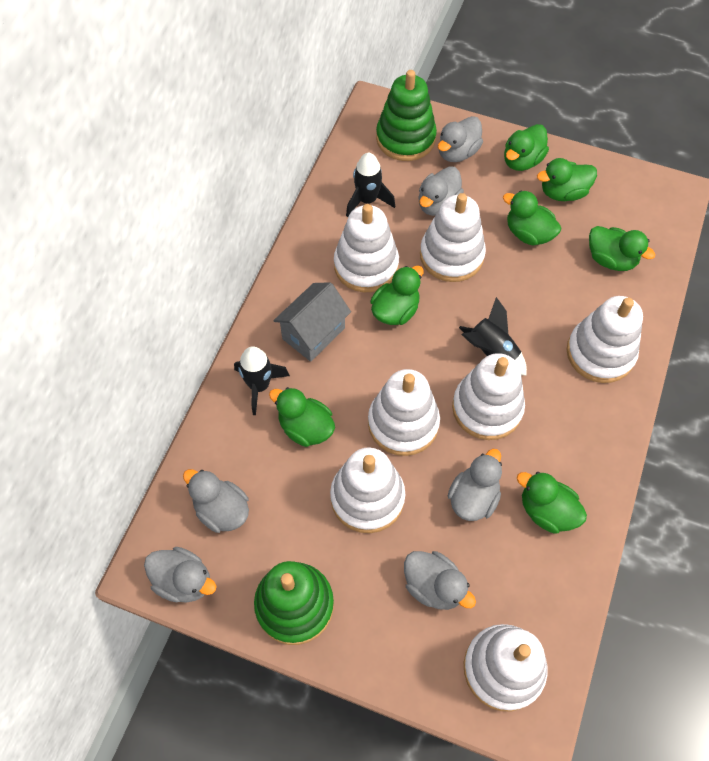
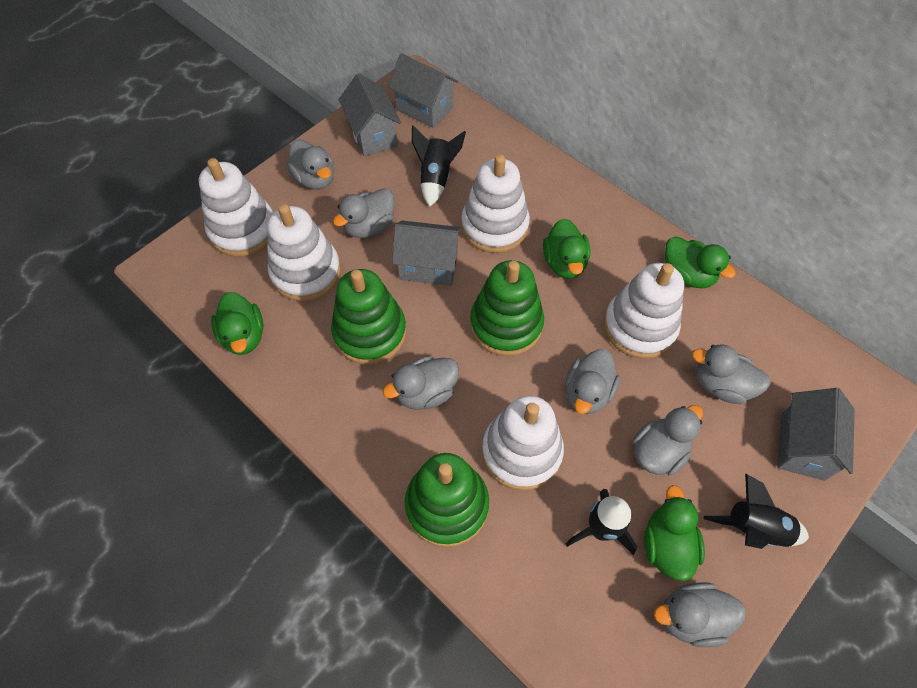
green duck: [269,387,335,447] [370,266,424,325] [503,191,561,246] [504,124,549,171] [517,472,587,534] [537,158,597,201] [589,226,655,271] = 7 -> [211,292,263,355] [543,219,590,279] [644,485,705,581] [665,236,736,289] = 4
green stacking toy: [254,561,334,645] [376,70,437,161] = 2 -> [331,269,406,365] [405,453,489,547] [470,260,544,356] = 3
grey duck: [144,547,216,602] [183,469,249,533] [404,551,476,610] [418,166,464,216] [438,116,483,162] [448,449,502,521] = 6 -> [287,139,334,190] [333,188,394,238] [383,356,459,410] [565,349,620,414] [633,405,703,476] [654,582,746,647] [692,344,771,404] = 7
grey house: [273,282,351,362] = 1 -> [339,73,401,156] [388,53,458,128] [392,220,462,286] [777,388,855,481] = 4
white stacking toy: [330,447,405,533] [334,204,399,292] [368,369,440,456] [420,193,486,282] [452,353,525,440] [464,624,548,711] [567,296,643,383] = 7 -> [199,158,273,257] [267,204,341,301] [461,154,530,253] [482,395,564,491] [604,263,684,359] = 5

